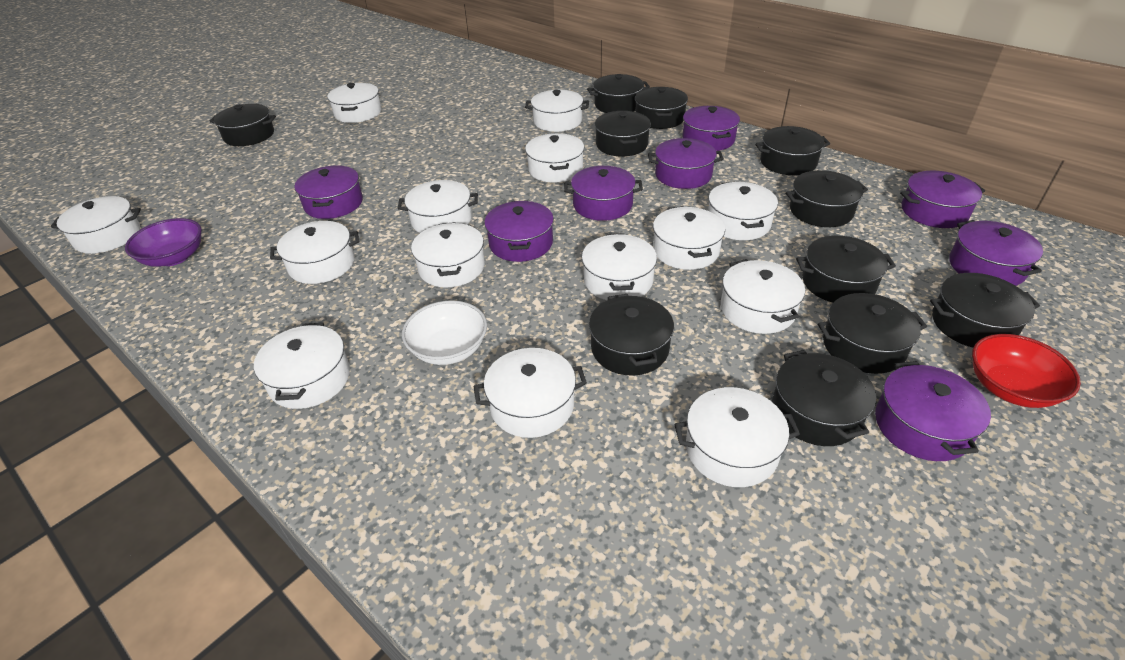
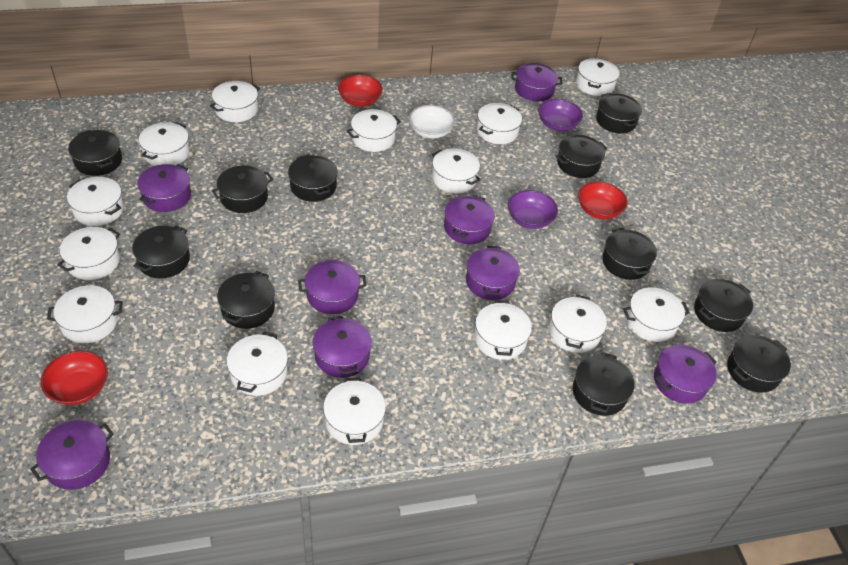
purple bowl: [125,218,202,267] = 1 -> [508,190,558,229] [538,99,583,131] = 2
red bowl: [972,334,1081,408] = 1 -> [41,351,108,405] [338,75,383,106] [578,182,628,220] = 3

